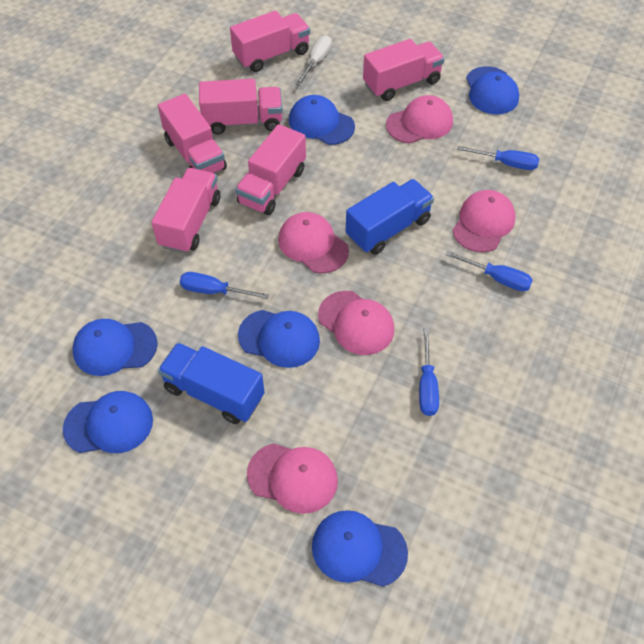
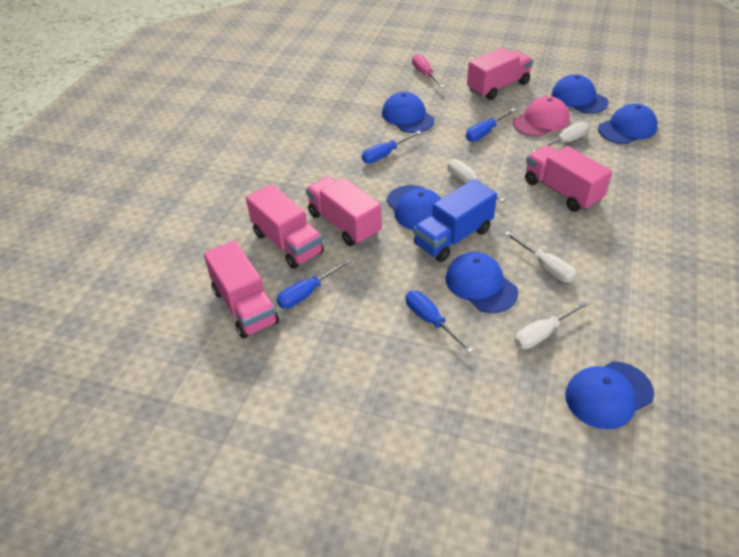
blue truck: [158,343,265,424] [346,179,434,255] = 2 -> [413,179,497,262] = 1
pink cap: [247,443,338,514] [278,212,349,273] [318,291,394,355] [386,95,453,144] [452,190,515,252] = 5 -> [513,96,570,137] = 1
pink screwdriver: none = 0 -> [412,54,444,88] = 1
pink truck: [151,168,220,254] [158,94,227,173] [199,79,283,134] [230,11,310,72] [235,124,306,216] [363,39,445,101] = 6 -> [204,241,279,339] [246,184,324,269] [306,176,382,246] [467,48,533,100] [525,145,612,212] = 5
white screwdriver: [295,35,332,86] = 1 -> [448,159,505,202] [505,232,577,283] [514,300,590,349] [531,122,588,152] = 4

